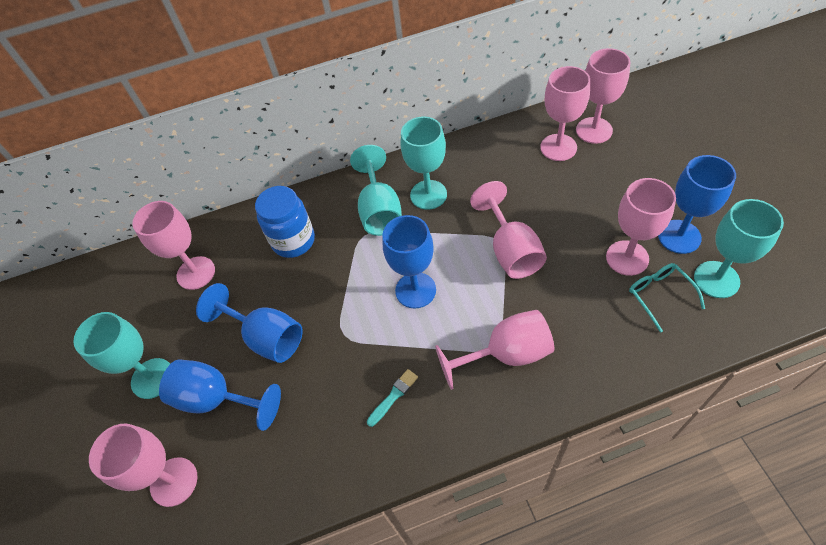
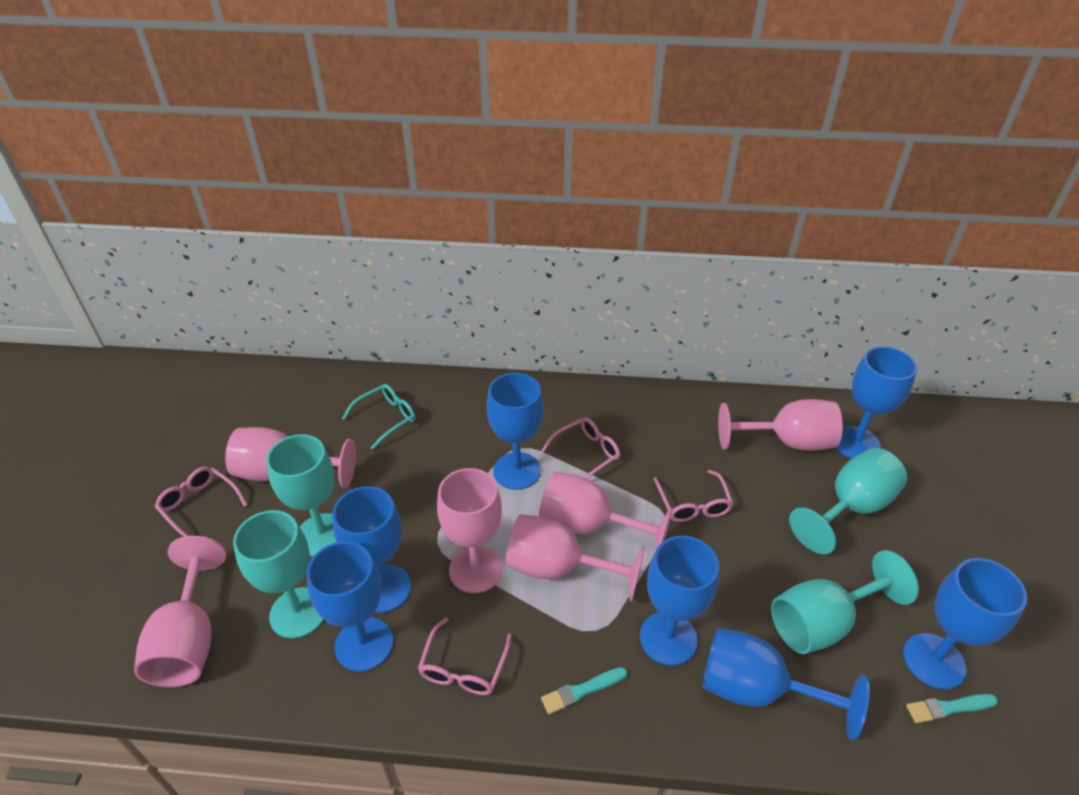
blue goblet: [159,359,281,431] [196,283,303,363] [382,215,436,309] [658,155,736,254] = 4 -> [306,541,393,672] [332,486,411,613] [487,373,544,490] [640,536,719,666] [703,628,870,740] [836,346,917,459] [903,558,1027,690] = 7
blue jar: [255,186,315,258] = 1 -> none = 0
pink glasses: none = 0 -> [155,466,248,537] [418,618,512,695] [541,418,620,479] [654,470,733,522] = 4
pink goblet: [89,424,197,507] [132,201,215,290] [435,310,554,390] [470,181,547,279] [540,66,590,161] [576,48,630,144] [606,178,676,276] = 7 -> [134,536,226,687] [225,427,356,487] [437,468,503,593] [506,514,645,602] [539,471,673,551] [718,399,843,451] = 6
turquoise brush: [367,369,418,427] = 1 -> [541,667,627,715] [906,694,998,723] = 2

